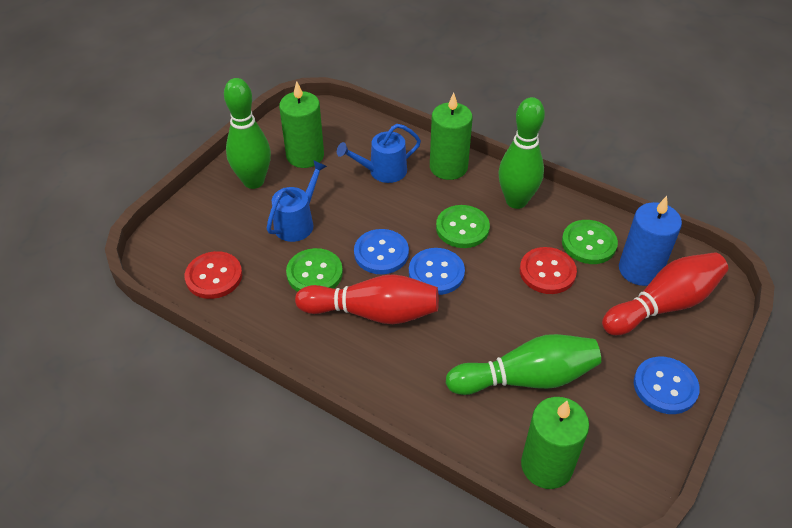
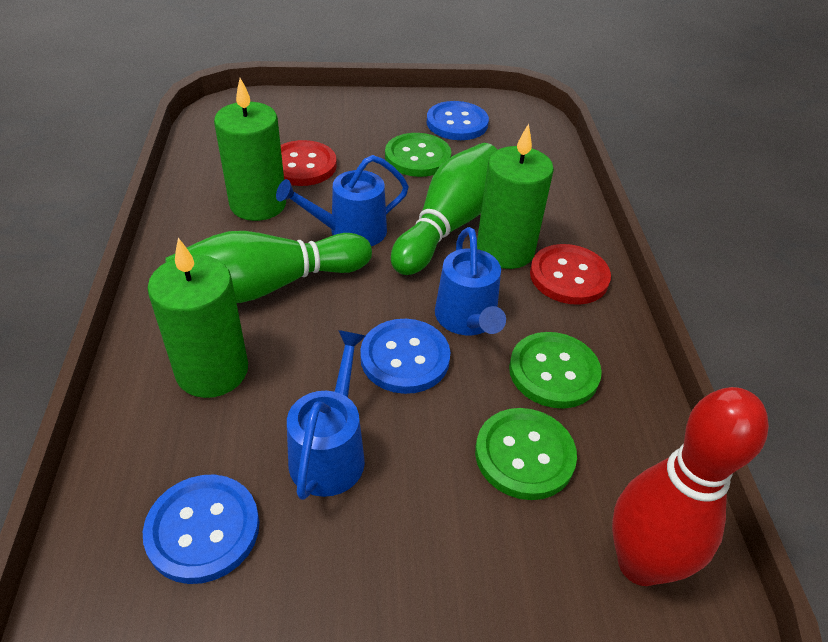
blue candle: [619,196,682,286] = 1 -> none = 0
blue watering can: [266,160,327,242] [337,124,421,183] = 2 -> [276,155,409,246] [287,330,366,500] [435,227,506,335] = 3
green bowling pin: [224,78,271,189] [446,334,601,395] [498,97,545,209] = 3 -> [165,231,372,303] [391,143,497,275] = 2
red bowling pin: [295,274,439,324] [602,252,728,335] = 2 -> [612,387,769,586] = 1

